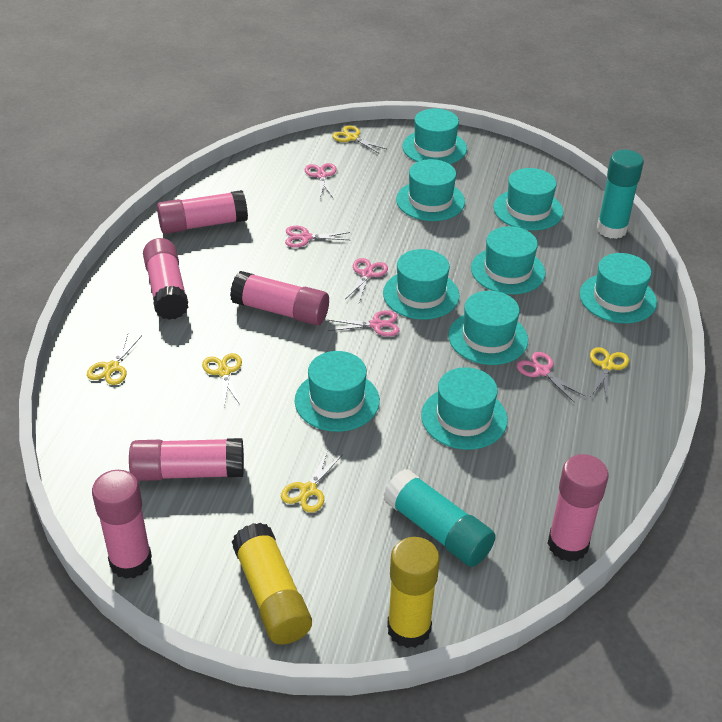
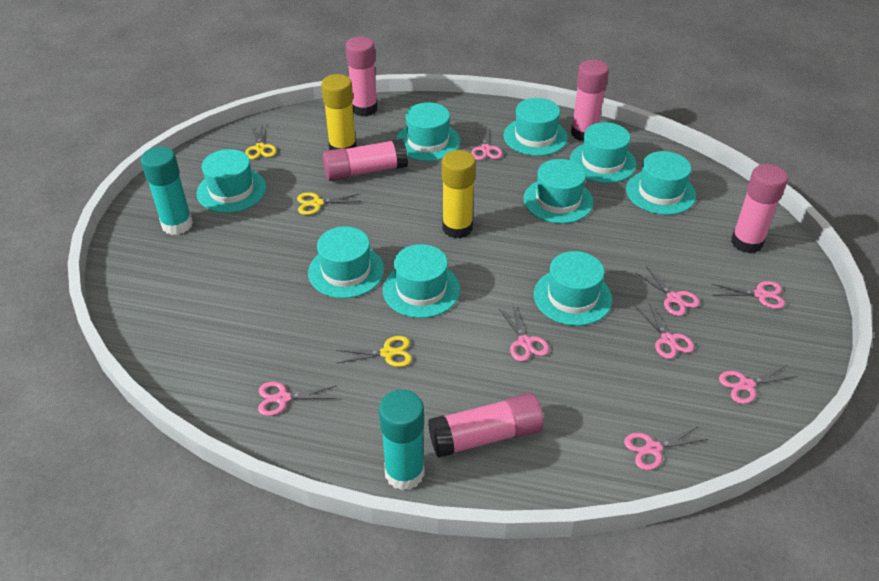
pink glue stick: [92,470,152,579] [129,438,244,481] [143,238,188,320] [157,190,248,234] [230,271,329,325] [547,454,609,562] = 6 -> [323,138,408,181] [346,36,378,117] [428,393,544,458] [571,59,609,141] [731,164,788,254] = 5
pink scissors: [285,226,350,248] [305,163,337,198] [328,310,400,337] [345,258,388,302] [517,352,585,402] = 5 -> [258,382,337,416] [471,126,503,160] [499,306,549,361] [624,426,708,470] [635,266,700,316] [636,303,694,359] [711,281,785,309] [719,365,797,404] = 8
yellow scissors: [87,334,142,385] [202,353,242,407] [281,450,343,512] [332,126,386,153] [590,347,629,401] = 5 -> [245,124,277,159] [297,192,361,215] [336,336,412,367] = 3

